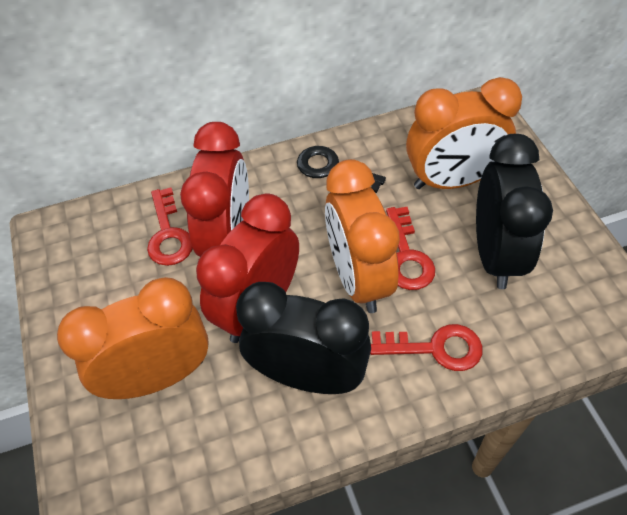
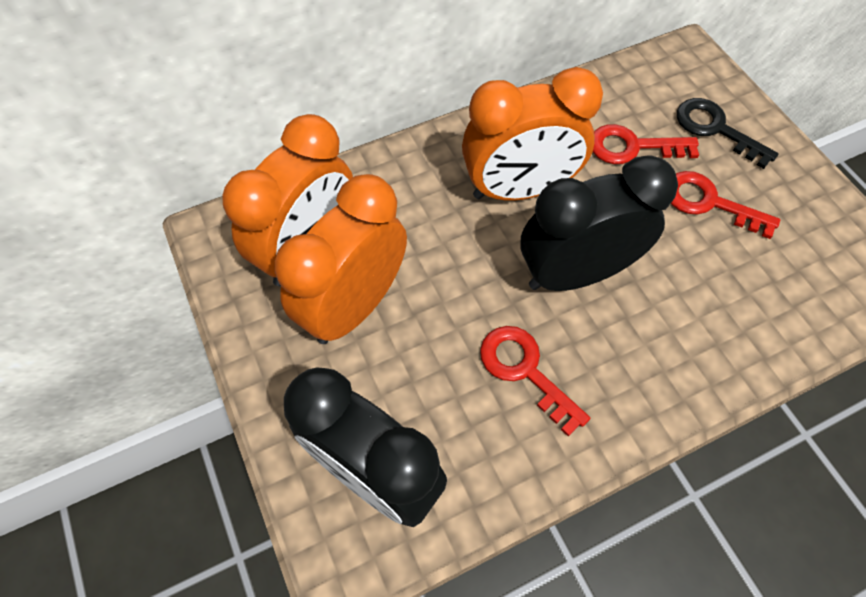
red clock: [180,122,249,257] [196,193,299,343] = 2 -> none = 0

